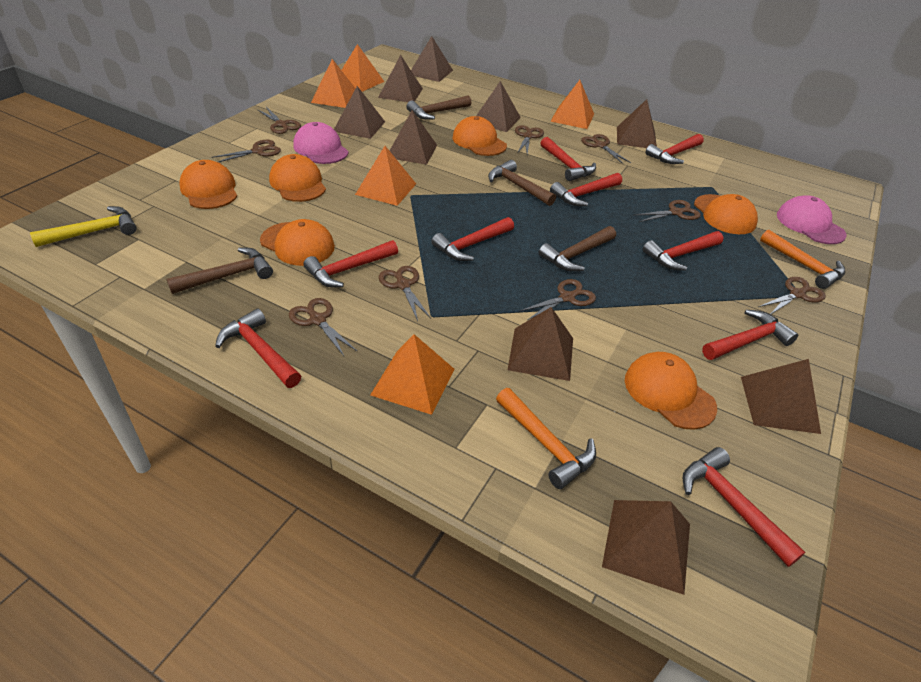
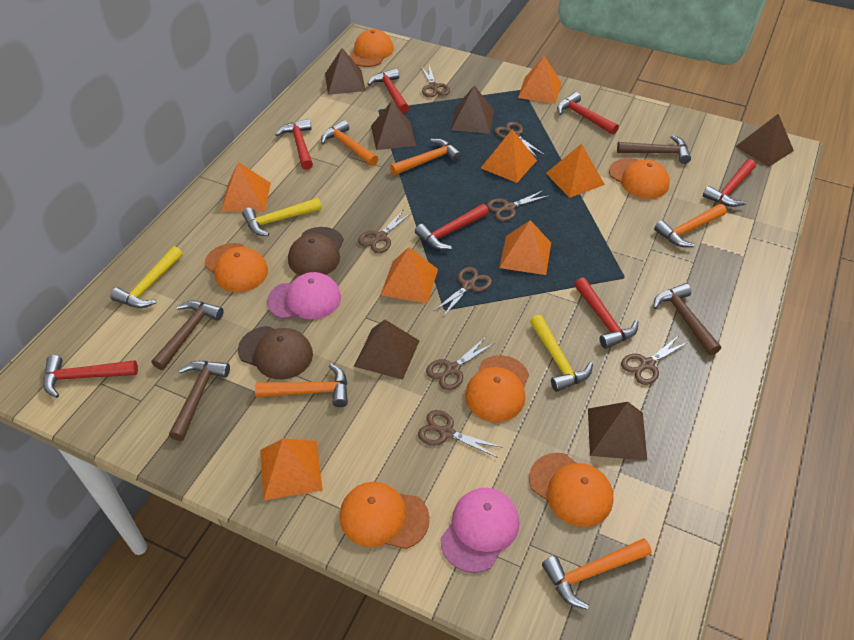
brown cap: none = 0 -> [238,326,313,380] [288,227,344,276] = 2
brown pyramid: [334,86,385,139] [378,55,423,102] [390,110,437,165] [411,36,453,82] [476,81,521,132] [508,307,573,381] [602,500,690,595] [617,99,657,148] [741,359,821,434] = 9 -> [325,48,366,95] [354,320,419,380] [371,101,416,150] [451,85,494,134] [588,402,647,460] [735,114,794,167] = 6
brown scissors: [212,140,281,162] [257,107,301,134] [289,298,358,357] [379,266,431,321] [515,125,544,154] [519,279,596,320] [581,134,631,164] [634,200,701,222] [759,277,826,315] = 9 -> [358,209,413,253] [418,410,503,458] [421,65,450,97] [426,337,495,390] [433,267,492,317] [486,190,550,221] [494,122,545,158] [621,335,689,385] = 8
orange hammer: [496,388,596,489] [760,230,845,289] = 2 -> [255,364,348,407] [321,120,378,166] [390,139,462,175] [542,538,652,610] [654,204,727,247] = 5
orange pyramid: [311,59,356,108] [342,44,384,92] [355,146,416,206] [370,334,455,415] [550,80,594,129] = 5 -> [221,162,271,212] [260,439,323,500] [381,247,438,303] [481,129,537,183] [499,220,551,275] [518,56,561,104] [546,144,605,198] = 7
red hammer: [215,308,301,388] [303,240,398,287] [431,217,514,261] [540,137,596,181] [550,173,622,206] [643,231,723,271] [645,134,704,164] [682,447,805,567] [702,310,798,360] = 9 -> [43,355,138,398] [275,119,313,170] [368,69,409,113] [415,204,489,250] [557,92,619,135] [574,278,638,349] [703,159,756,207] = 7
yellow hammer: [30,206,137,247] = 1 -> [110,246,183,308] [242,198,322,236] [530,315,593,392] = 3

